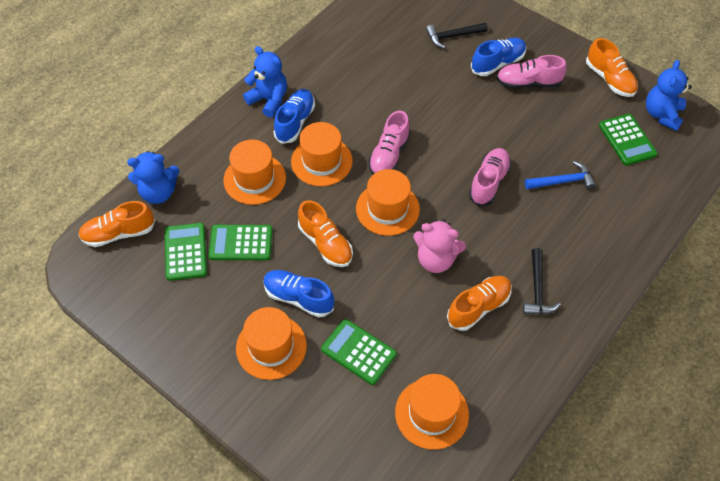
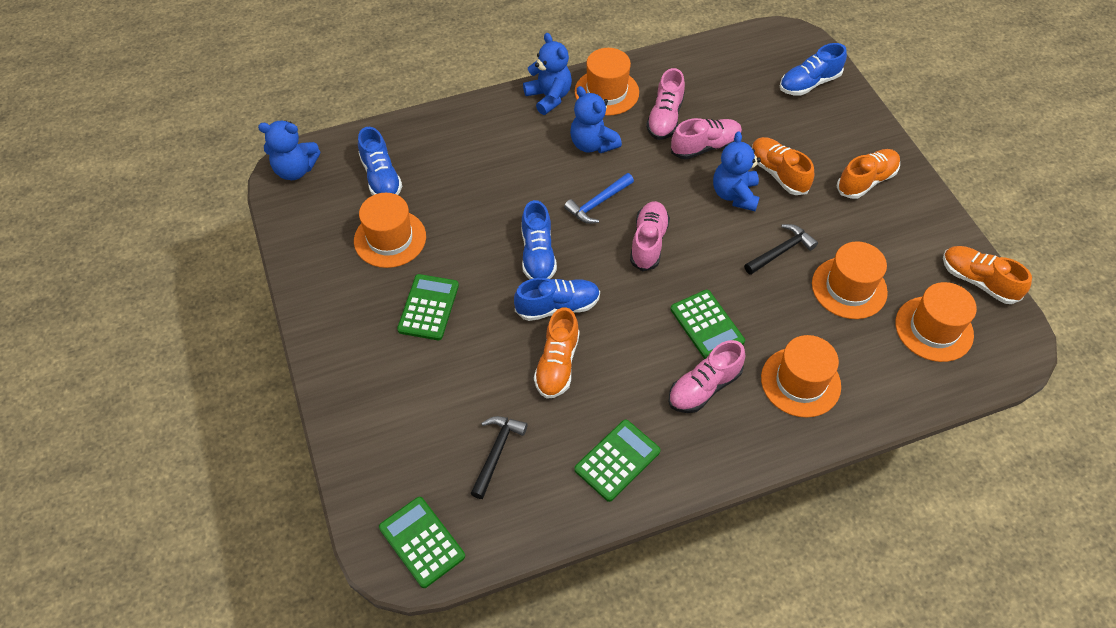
blue shoe: [263,270,334,318] [274,89,315,144] [471,38,527,76] = 3 -> [358,127,402,195] [514,278,600,321] [521,200,557,279] [780,43,847,96] = 4
blue teddy bear: [127,151,179,204] [243,46,287,118] [646,60,692,131] = 3 -> [258,121,320,180] [523,33,572,115] [570,86,622,153] [713,131,761,211] = 4
pink shoe: [369,111,411,174] [469,148,511,206] [496,55,566,89] = 3 -> [630,201,670,271] [646,68,685,140] [668,340,745,413] [671,118,742,159] = 4
pink teddy bear: [413,219,466,273] = 1 -> none = 0

